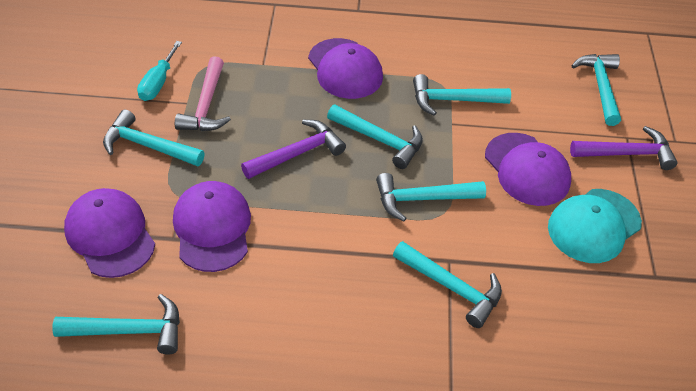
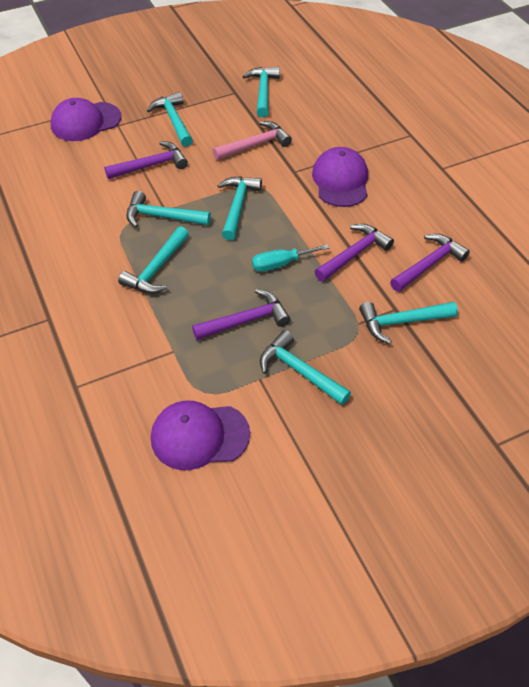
purple cap: [64,188,155,278] [173,181,251,272] [308,38,383,99] [485,133,571,206] = 4 -> [51,98,121,141] [151,400,250,470] [312,147,368,207] = 3
purple hammer: [241,120,346,179] [570,126,677,170] = 2 -> [104,141,188,179] [192,289,290,340] [315,224,394,282] [390,234,470,292] = 4
turquoise cap: [548,189,642,263] = 1 -> none = 0

